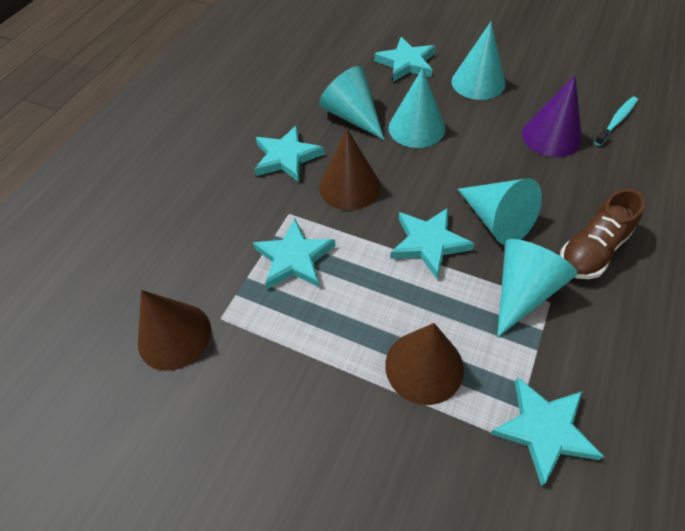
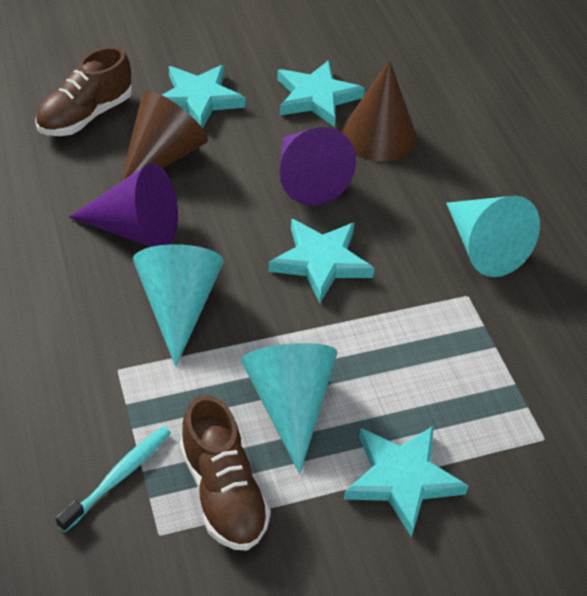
brown cone: [138,290,211,371] [319,129,380,210] [385,323,464,405] = 3 -> [121,91,208,182] [341,60,417,161] = 2
brown shoe: [560,188,645,279] = 1 -> [35,46,132,136] [180,395,271,551] = 2
purple cone: [522,76,582,157] = 1 -> [69,163,178,247] [280,127,356,206] = 2
turquoise cone: [319,66,384,140] [389,68,445,148] [452,22,506,100] [458,178,542,245] [497,239,578,338] = 5 -> [133,244,223,367] [241,343,338,474] [446,196,540,277] = 3
turquoise star: [253,219,336,289] [255,125,324,182] [374,37,436,82] [390,208,475,280] [490,377,604,486] = 5 -> [162,65,246,128] [268,219,375,303] [277,60,365,127] [344,426,469,538] = 4

